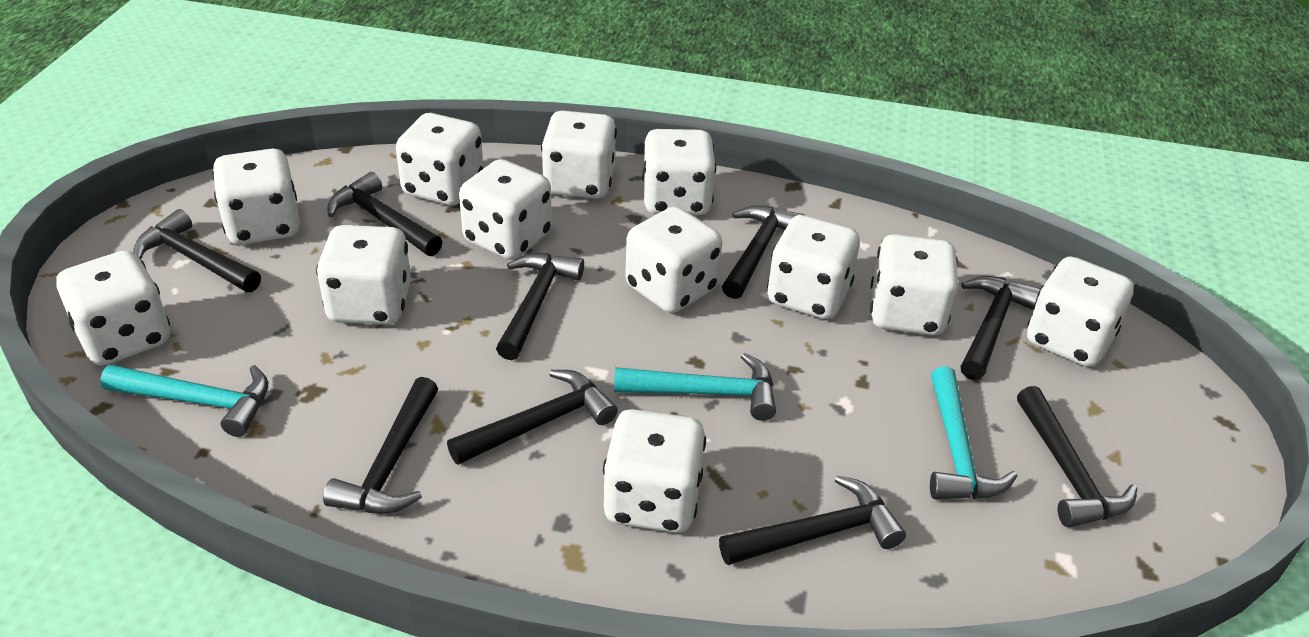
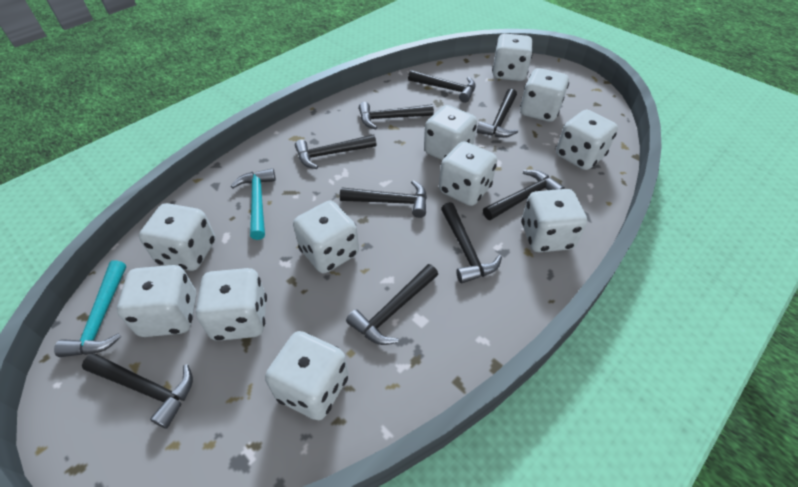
turquoise hammer: [100,365,268,437] [614,353,776,421] [930,367,1017,499] = 3 -> [54,260,126,357] [231,168,276,240] = 2
white dice: [57,250,170,365] [212,149,300,245] [316,225,411,325] [396,113,484,205] [459,159,552,260] [541,111,617,199] [603,409,706,533] [625,207,722,313] [642,129,716,215] [767,215,860,319] [870,234,958,335] [1027,256,1134,367] = 12 -> [117,265,196,337] [139,203,215,271] [196,268,267,341] [265,331,349,420] [293,201,359,273] [424,105,477,160] [439,141,497,206] [492,34,533,81] [520,68,569,122] [521,189,587,252] [556,110,618,170] = 11

